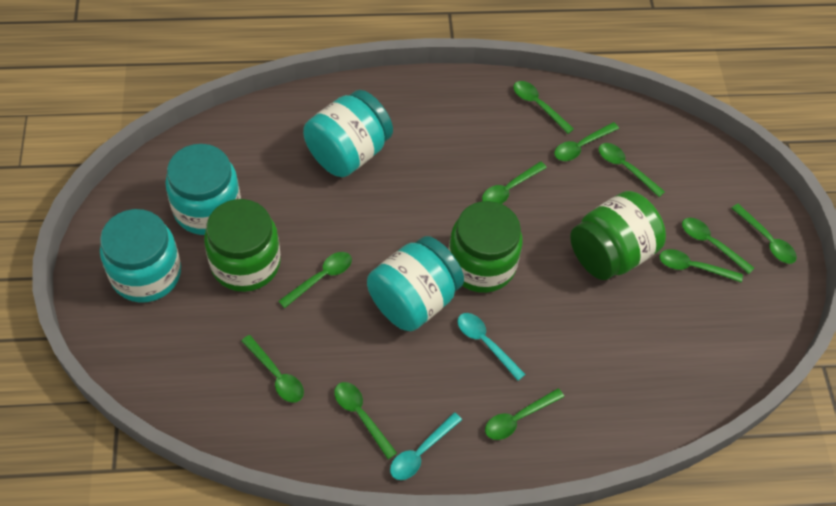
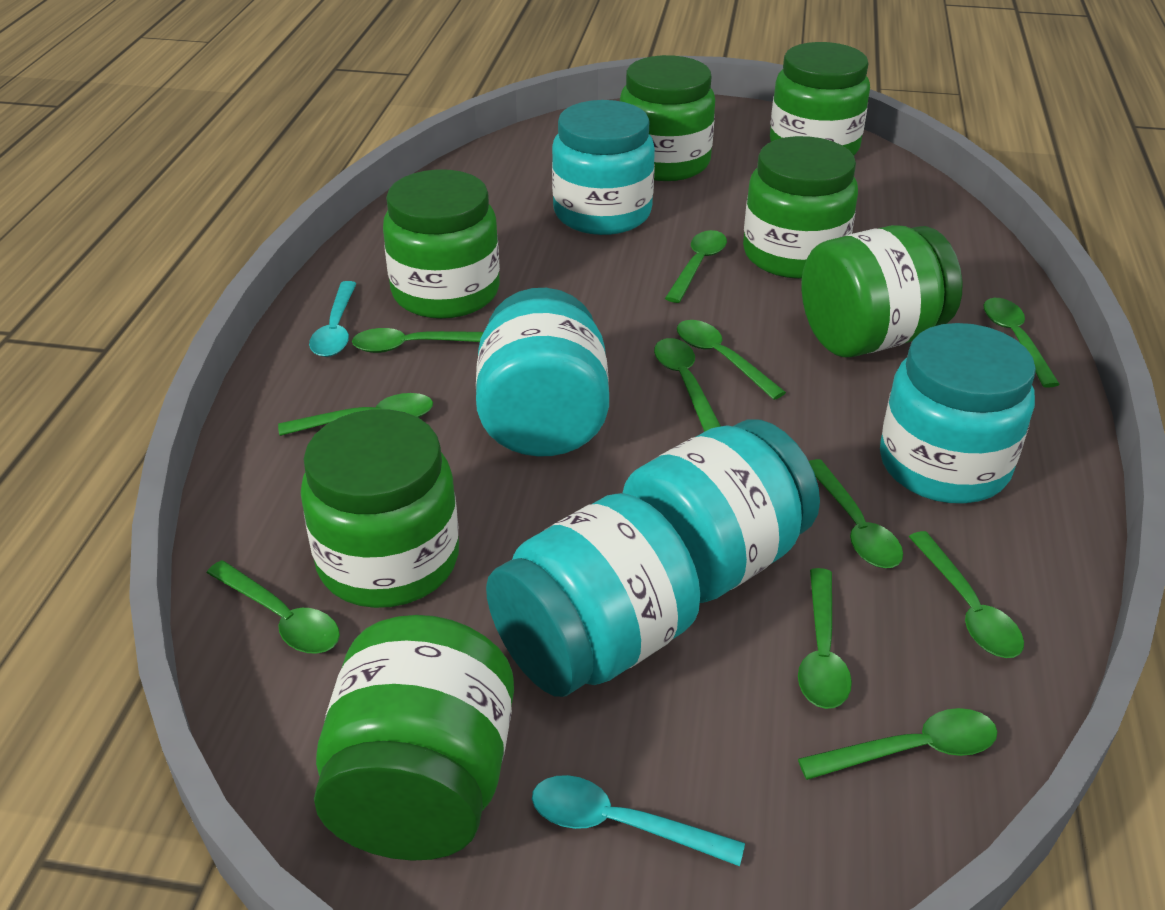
green jar: [204,199,281,292] [448,201,523,293] [570,191,666,280] = 3 -> [301,409,459,608] [314,615,514,861] [383,169,500,319] [620,55,715,181] [743,136,858,279] [770,42,870,155] [802,225,963,357] = 7
turquoise jar: [100,209,181,303] [165,144,241,235] [303,90,393,177] [367,236,464,331] = 4 -> [476,288,609,457] [486,493,700,697] [552,100,655,235] [622,419,820,603] [880,323,1036,504] = 5

